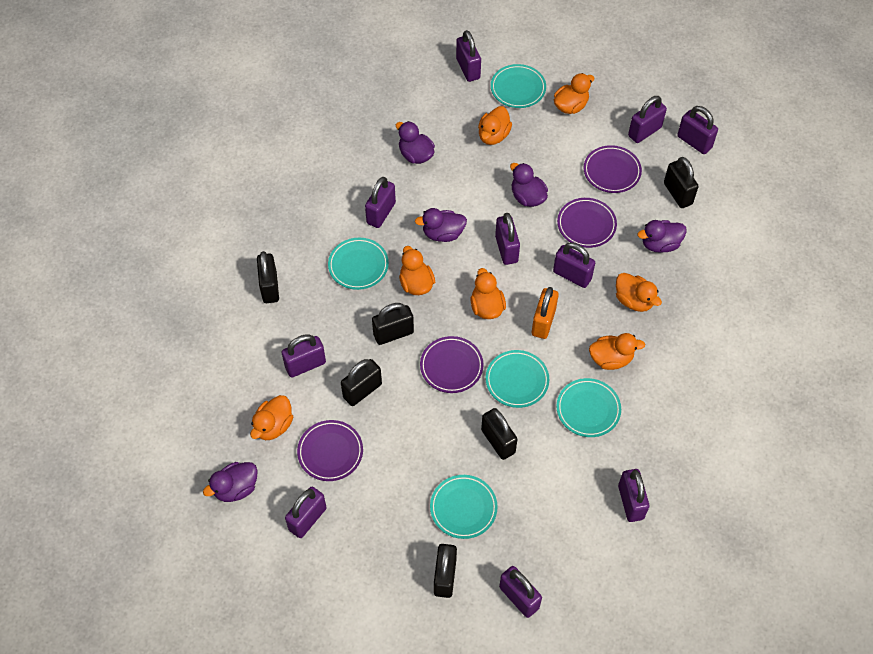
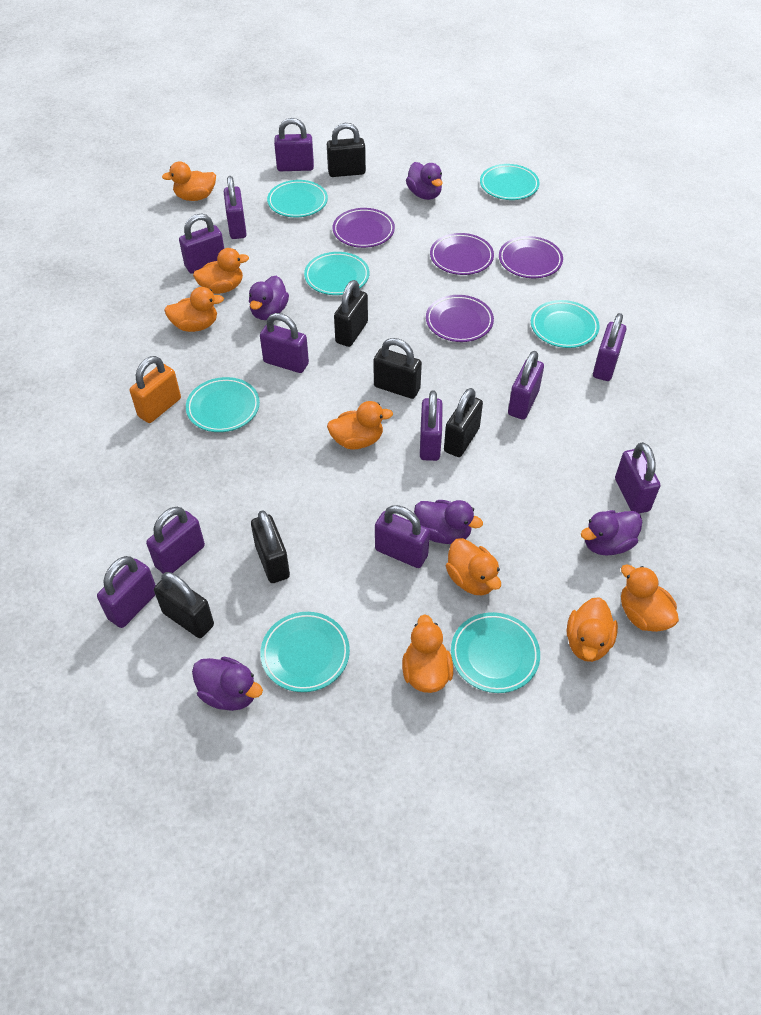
orange duck: [250,395,293,440] [399,246,435,295] [471,268,506,319] [478,106,512,145] [554,73,594,114] [589,333,645,370] [616,273,662,312] = 7 -> [162,162,216,201] [164,287,224,332] [193,248,249,294] [327,401,393,450] [402,614,453,693] [446,538,501,595] [567,597,618,662] [621,564,679,632] = 8
purple padlock: [282,334,326,378] [285,487,327,538] [365,177,396,228] [456,30,481,82] [495,213,520,265] [499,566,542,618] [553,242,595,288] [618,469,649,522] [628,96,667,143] [677,106,718,154] = 10 -> [97,556,156,628] [146,507,205,574] [179,213,224,274] [224,176,247,239] [260,313,309,373] [274,118,314,171] [375,505,430,568] [420,391,443,461] [508,351,544,420] [593,313,626,381] [615,442,660,513] = 11
turquoise plate: [328,238,389,290] [430,475,498,539] [486,350,549,408] [491,64,546,108] [556,378,621,437] = 5 -> [186,377,260,432] [260,612,350,692] [267,180,328,217] [304,252,369,295] [451,612,540,693] [480,164,540,200] [531,300,600,348] = 7

